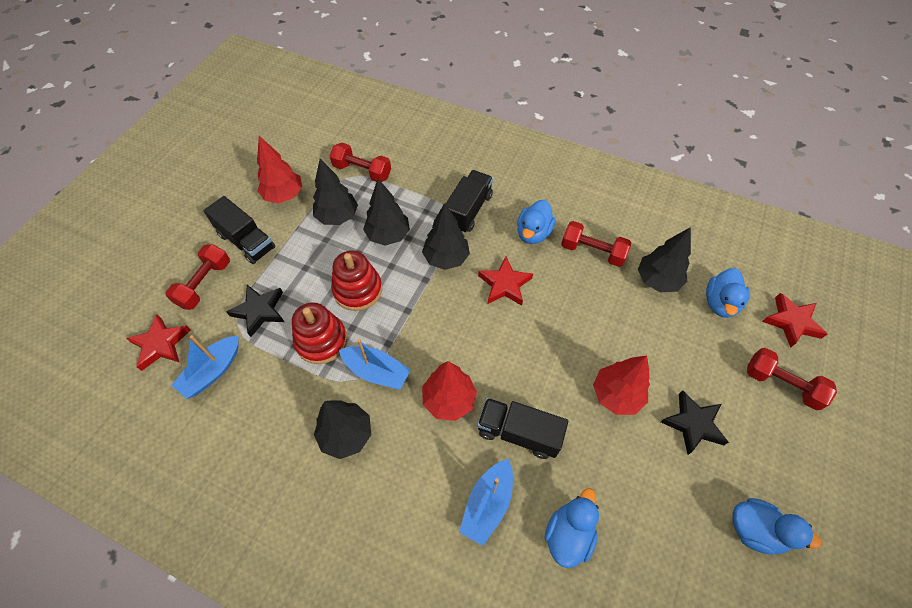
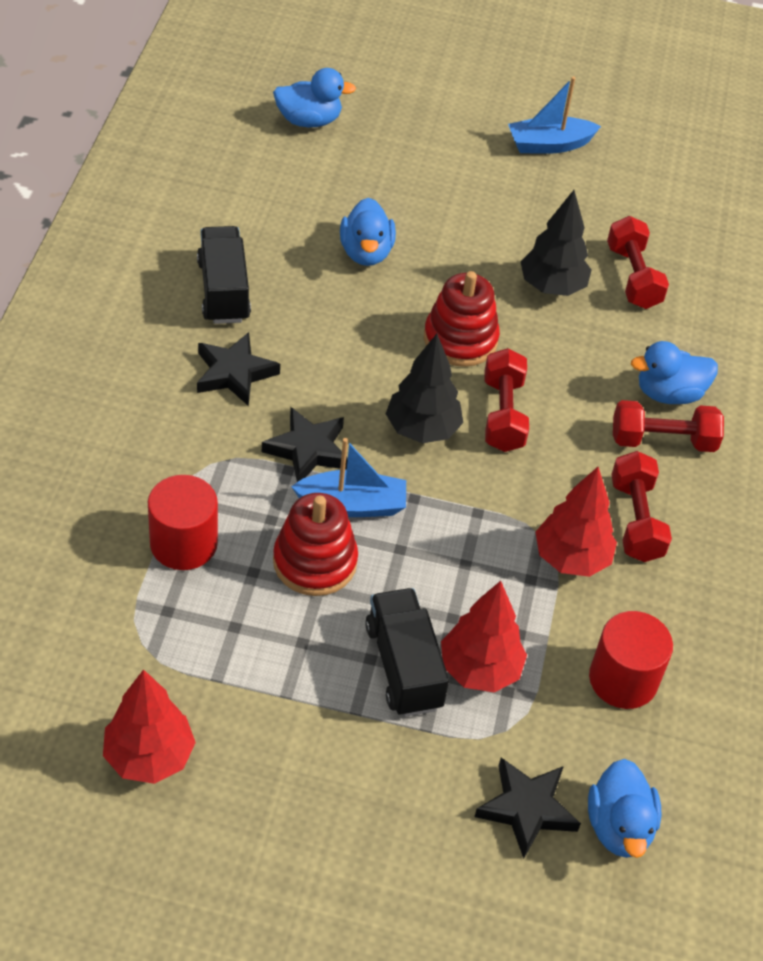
black star: [226,285,284,337] [661,390,729,455] = 2 -> [197,332,280,406] [262,407,348,482] [475,758,581,859] = 3
black tree: [313,159,358,225] [314,401,371,459] [363,179,410,246] [422,203,470,270] [638,227,691,292] = 5 -> [386,334,463,443] [521,190,592,296] = 2
black truck: [204,196,275,264] [446,170,493,233] [477,398,568,459] = 3 -> [197,226,251,324] [365,588,449,717] = 2
blue boat: [171,335,239,399] [339,339,411,390] [459,459,513,546] = 3 -> [291,438,406,517] [508,76,601,154] = 2
red cylinder: none = 0 -> [148,475,218,570] [589,611,673,709] = 2
red star: [126,314,190,371] [478,256,533,306] [762,293,827,348] = 3 -> none = 0

